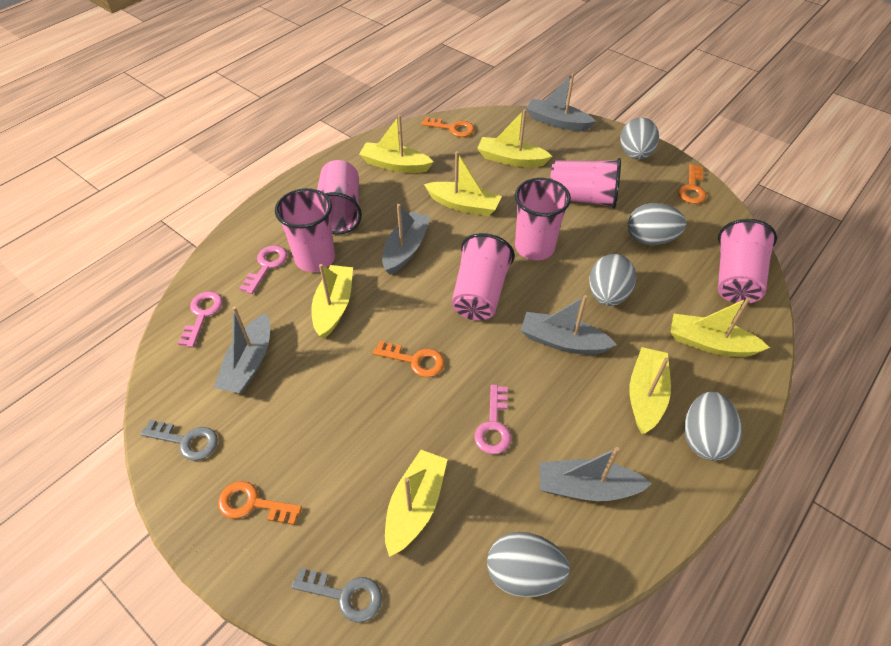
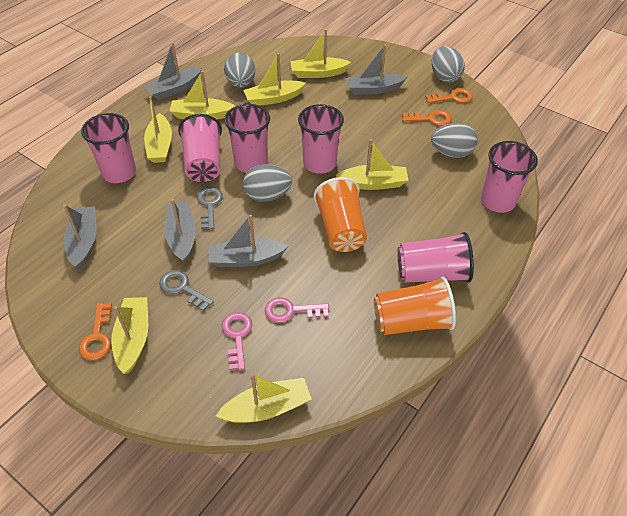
grey egg: [487,532,570,597] [589,254,636,306] [620,118,659,160] [628,203,686,245] [684,391,742,461] = 5 -> [224,52,255,88] [243,164,292,202] [431,122,478,158] [432,46,465,83] = 4
orange cup: none = 0 -> [314,177,367,252] [374,277,456,335] = 2
orange key: [218,481,302,525] [373,341,445,377] [421,117,474,137] [678,164,706,204] = 4 -> [79,303,112,360] [402,110,451,126] [425,88,473,103] = 3
pink key: [178,291,223,347] [239,245,287,294] [474,385,511,454] = 3 -> [222,312,252,370] [265,297,329,323] = 2

